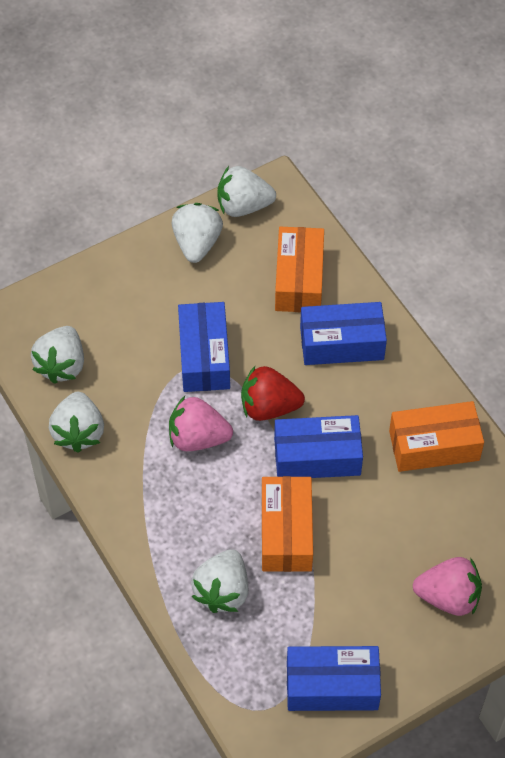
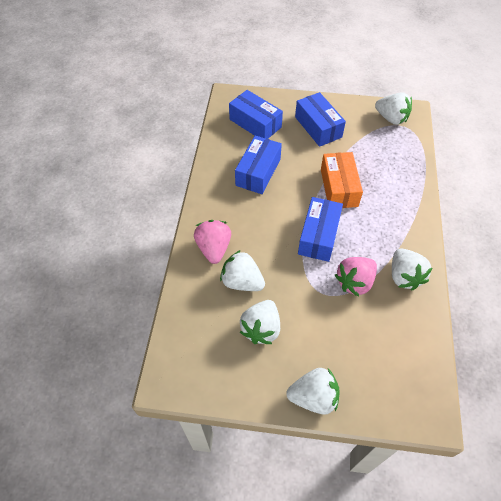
orange box: [262,476,313,572] [275,227,324,312] [389,401,484,472] = 3 -> [321,152,363,208] = 1
red strawberry: [241,366,305,421] = 1 -> none = 0

